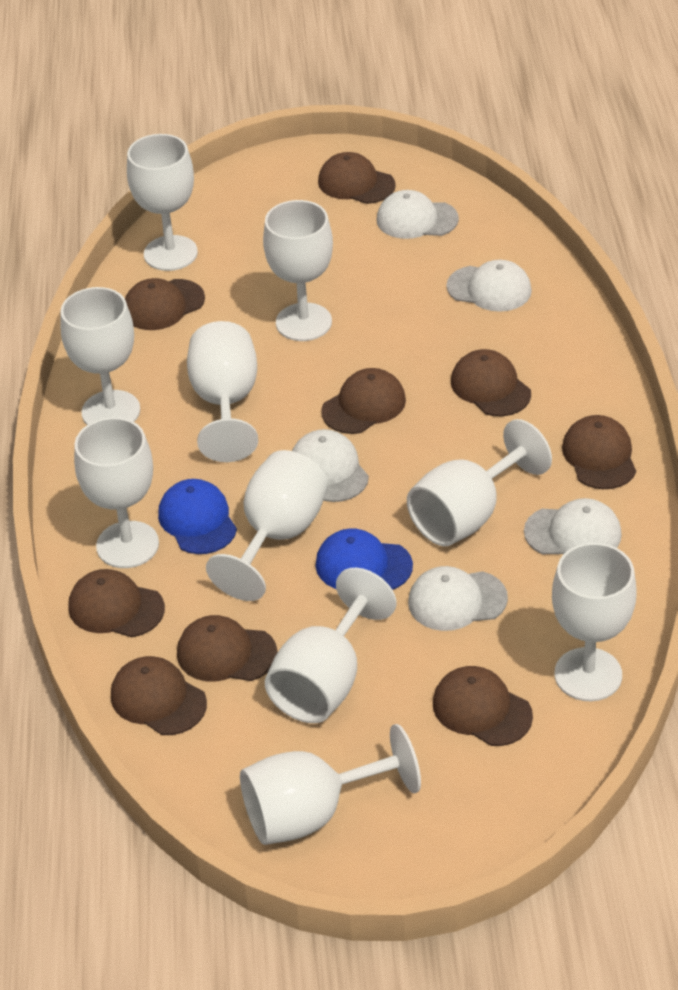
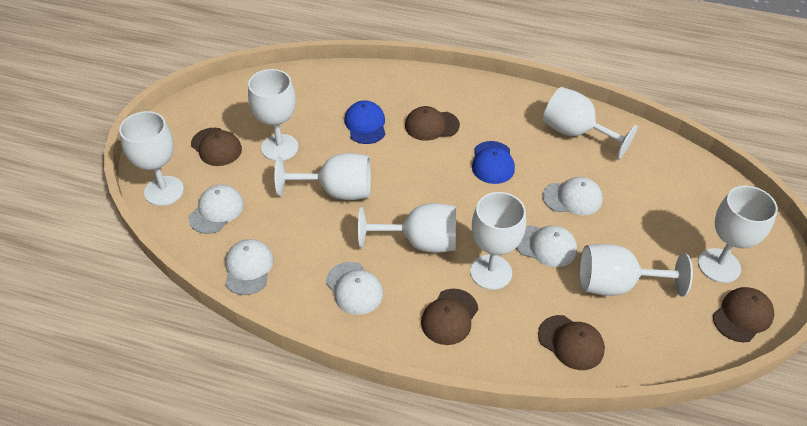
brown cap: [68,569,165,637] [111,656,207,735] [125,278,205,330] [177,615,278,682] [318,152,396,204] [321,368,406,434] [433,666,533,746] [451,349,531,416] [562,415,636,489] = 9 -> [191,128,242,166] [405,106,460,141] [421,289,478,345] [538,315,605,370] [713,287,774,342] = 5
white goblet: [60,287,140,425] [74,417,159,568] [127,134,198,271] [187,321,258,462] [206,450,328,601] [240,724,421,845] [263,200,333,341] [265,568,396,723] [407,419,552,546] [552,543,636,701] = 10 -> [119,111,184,206] [248,69,298,161] [274,153,371,200] [358,203,456,253] [470,192,526,290] [543,87,638,159] [580,244,693,297] [698,186,778,283] = 8

